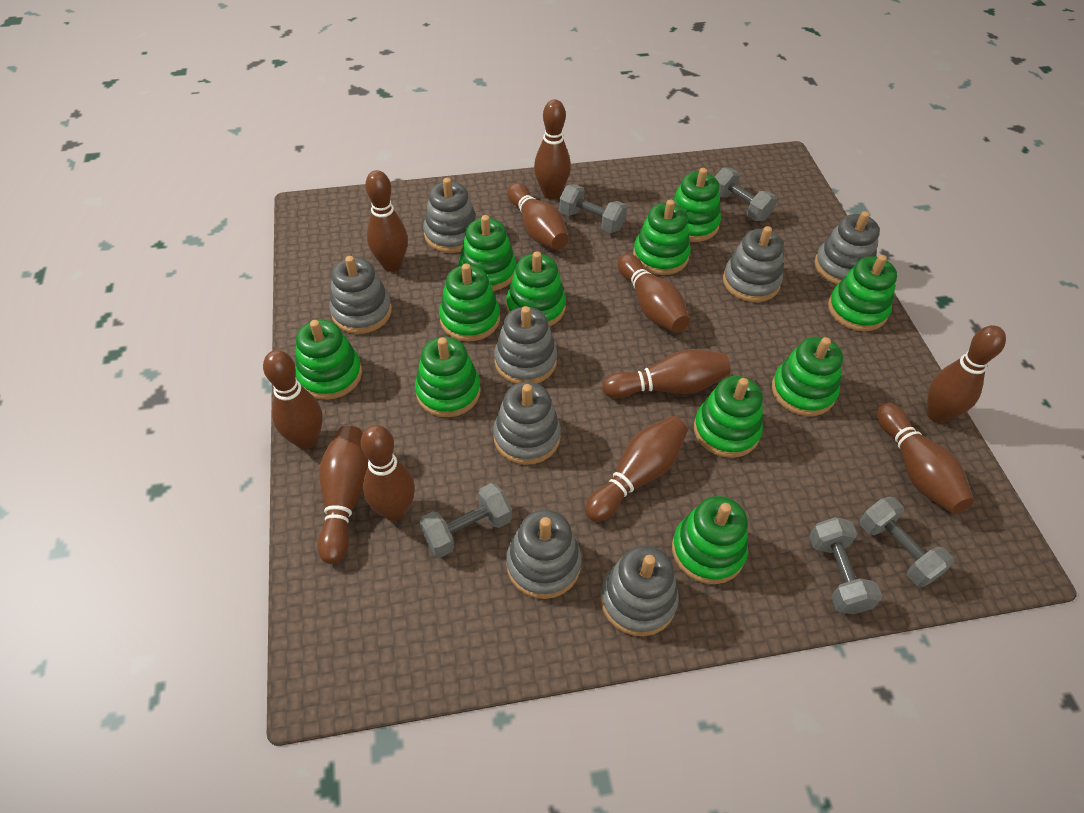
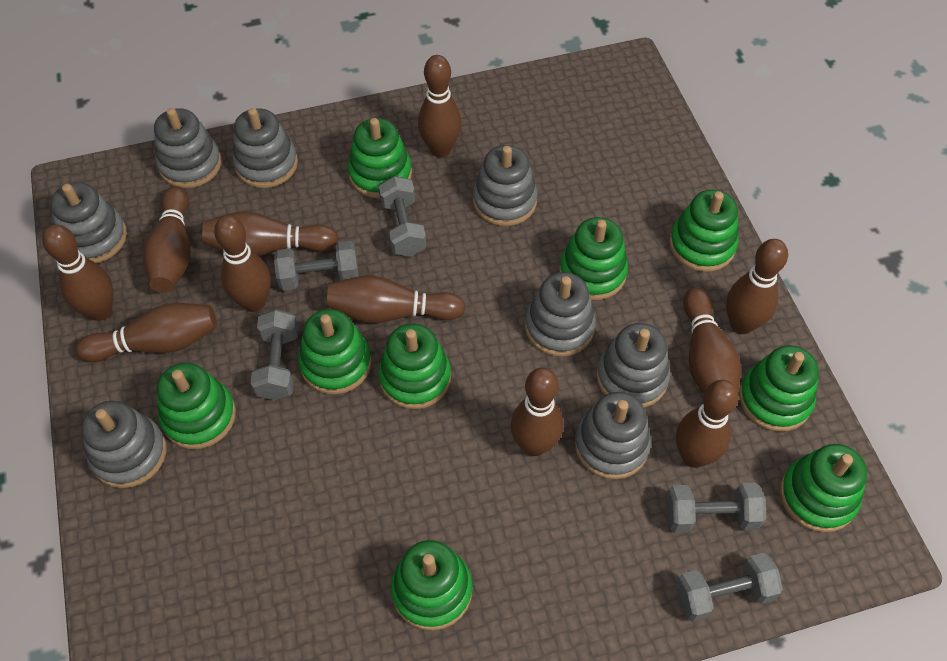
green stacking toy: [295,320,362,400] [415,337,481,417] [439,263,500,341] [458,215,516,291] [506,251,566,327] [633,200,691,275] [672,168,721,242] [672,496,748,584] [694,376,763,458] [772,337,843,416] [828,255,897,331] = 11 -> [157,363,236,449] [298,309,372,395] [348,118,412,198] [378,323,451,409] [391,540,472,631] [559,217,628,300] [669,190,738,272] [739,345,819,432] [780,444,867,532] = 9

